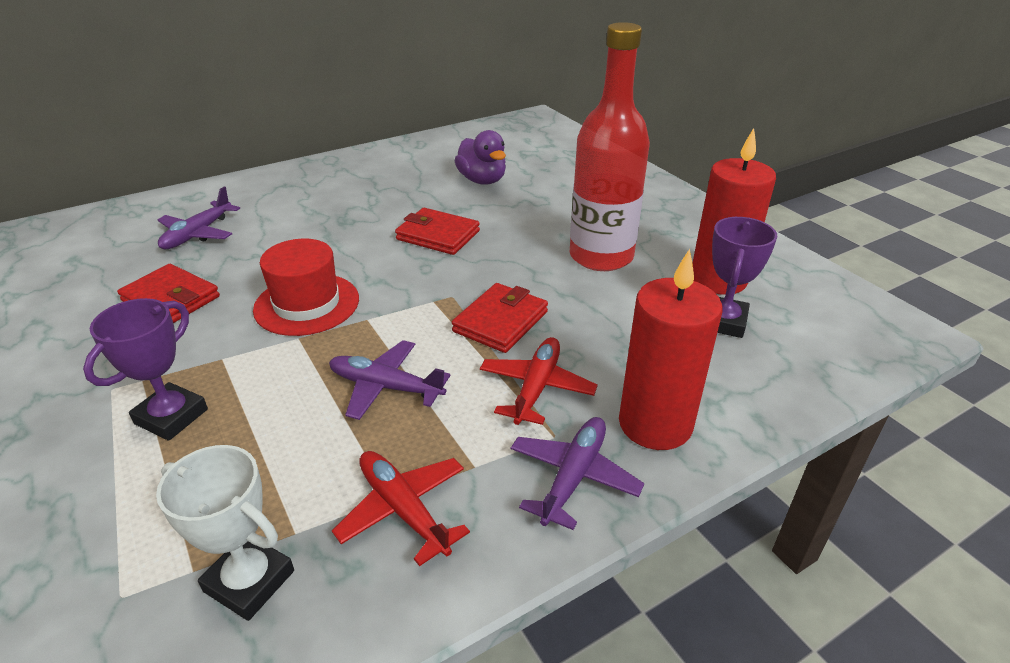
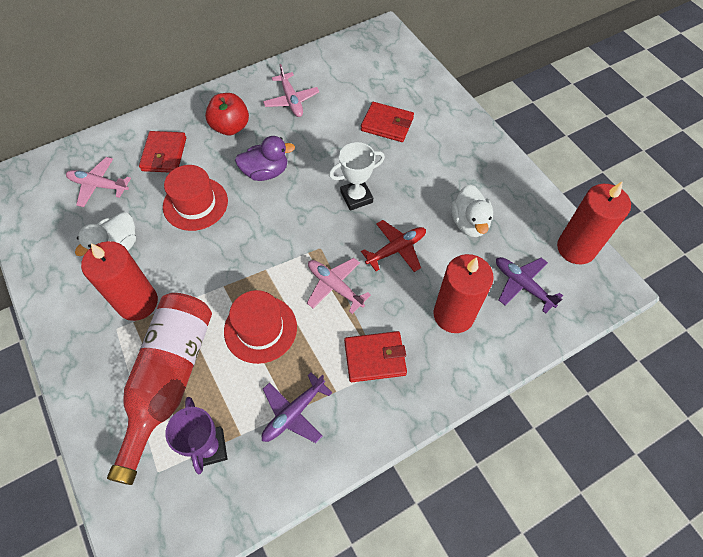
pink plane: none = 0 -> [66,157,131,207] [263,64,319,117] [307,258,371,314] = 3
purple plane: [158,187,240,249] [329,340,450,420] [511,417,644,530] = 3 -> [262,372,332,443] [496,257,563,314] = 2
purple trophy: [83,298,208,441] [712,217,777,338] = 2 -> [165,397,227,474] = 1
red apple: none = 0 -> [205,93,249,136] = 1
red candle: [619,249,722,450] [692,128,776,295] = 2 -> [81,241,158,321] [434,254,494,333] [557,181,631,264] = 3
red hat: [253,239,359,336] = 1 -> [163,165,228,231] [224,290,297,364] = 2
red plane: [332,451,470,566] [480,337,598,425] = 2 -> [361,220,426,272] = 1
white duck: none = 0 -> [75,212,136,256] [451,185,493,237] = 2

